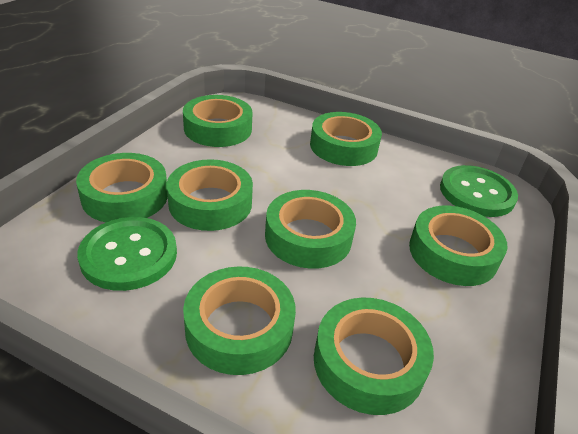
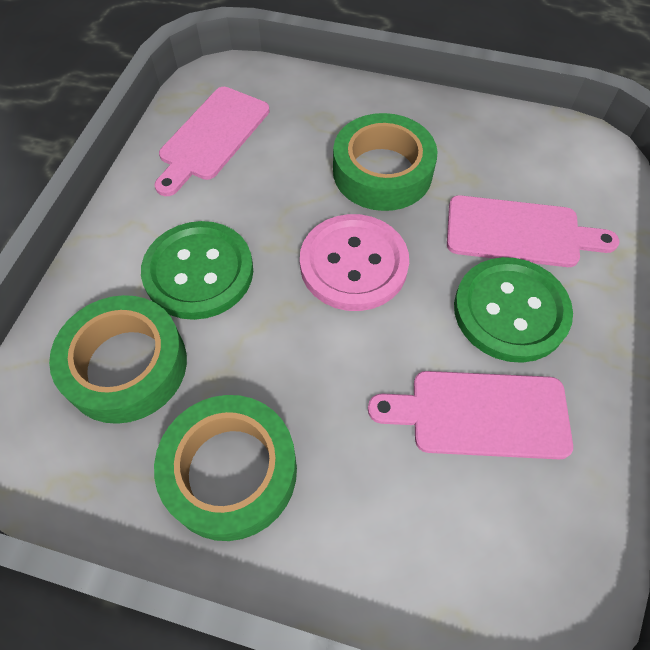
green tape: [76,153,168,222] [167,159,253,231] [183,95,253,147] [183,266,296,375] [265,190,356,269] [310,112,382,166] [314,298,434,415] [409,206,508,286] = 8 -> [49,295,187,424] [154,395,297,541] [333,113,438,211] = 3
pink button: none = 0 -> [300,214,409,311] = 1
pink cutting board: none = 0 -> [155,87,270,196] [368,371,573,459] [447,195,620,267] = 3

